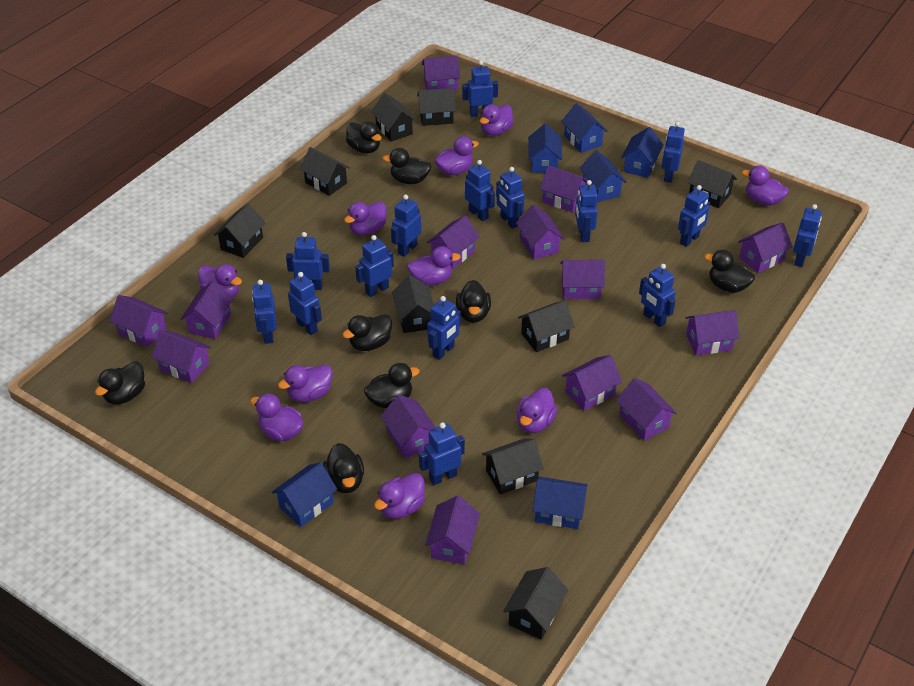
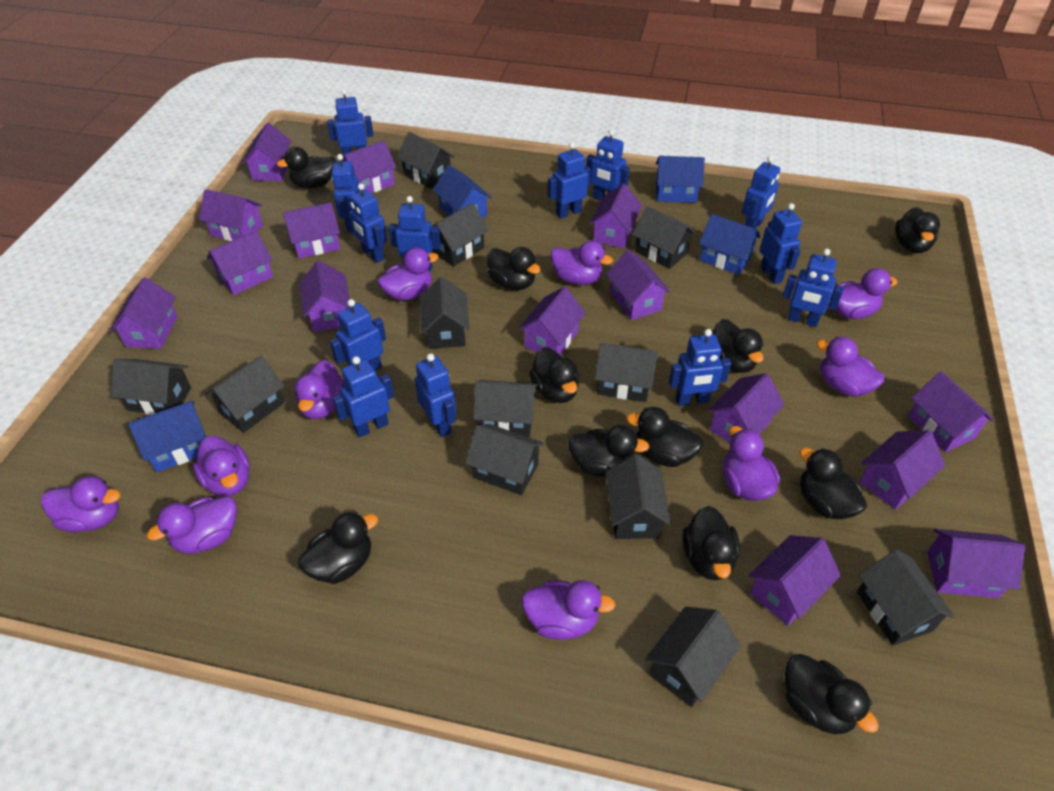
black duck: [95,361,145,404] [323,443,364,493] [342,314,392,351] [346,121,382,153] [364,363,420,408] [382,148,432,184] [456,280,491,323] [704,250,755,293] = 8 -> [276,147,336,188] [298,511,378,584] [487,247,541,290] [529,347,579,403] [568,425,649,477] [626,407,703,467] [682,506,740,580] [712,319,764,373] [785,654,879,734] [799,448,867,519] [895,207,940,253] = 11
black house: [214,204,265,258] [300,147,350,196] [371,93,416,142] [392,275,434,333] [417,88,456,126] [482,438,544,494] [503,567,568,640] [518,300,575,352] [687,160,737,208] = 9 -> [111,359,191,415] [205,356,284,433] [397,132,455,189] [420,277,470,349] [432,203,489,267] [465,424,544,495] [473,380,537,437] [595,343,658,402] [606,454,671,539] [632,206,696,269] [645,607,741,707] [857,550,955,646] = 12
blue house: [272,463,337,527] [528,124,562,173] [533,477,588,529] [561,103,608,153] [580,150,626,202] [621,127,664,178] = 6 -> [128,401,206,472] [433,165,492,218] [656,156,705,203] [699,214,761,275] = 4
blue robot: [252,280,276,344] [286,232,330,290] [288,272,322,335] [355,235,394,297] [391,195,421,257] [419,422,465,485] [427,296,461,360] [462,61,498,117] [465,160,495,221] [496,167,525,229] [575,180,598,242] [639,264,676,327] [661,122,685,183] [678,185,710,247] [793,204,822,267] = 15 -> [327,89,374,156] [330,299,386,371] [331,154,360,233] [332,356,394,438] [349,183,387,263] [389,196,441,271] [415,354,456,437] [548,142,591,219] [586,130,630,201] [669,329,731,406] [742,156,780,229] [760,203,802,284] [783,249,844,327] = 13
purple house: [109,295,168,347] [151,330,211,383] [181,281,233,339] [381,394,436,458] [422,56,460,91] [425,496,480,565] [427,216,479,269] [516,205,565,259] [540,166,587,213] [560,260,605,299] [562,355,622,411] [616,378,677,441] [685,310,739,355] [738,223,793,273] = 14 -> [110,277,178,349] [199,189,263,241] [207,231,273,295] [242,123,291,181] [283,202,340,258] [300,261,350,332] [342,141,396,193] [518,287,586,355] [589,184,642,248] [606,250,671,320] [708,373,784,443] [748,535,841,626] [859,430,945,510] [908,371,994,452] [927,529,1025,598] = 15

